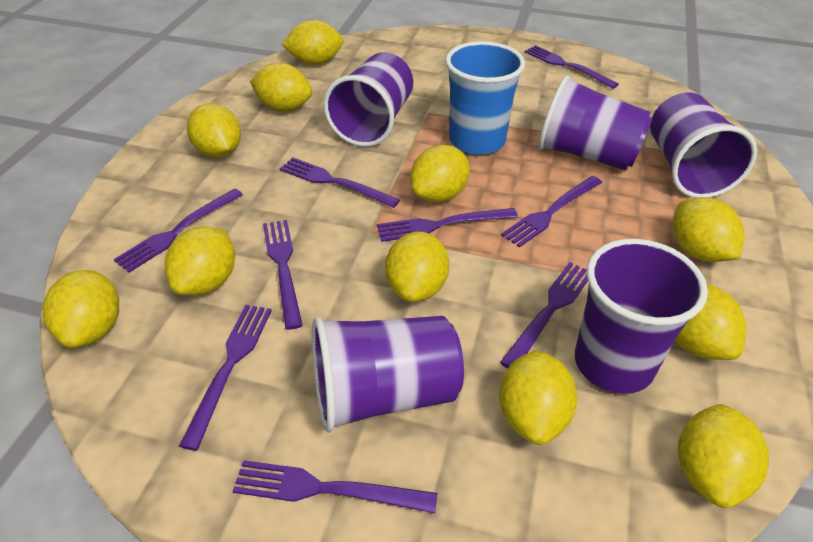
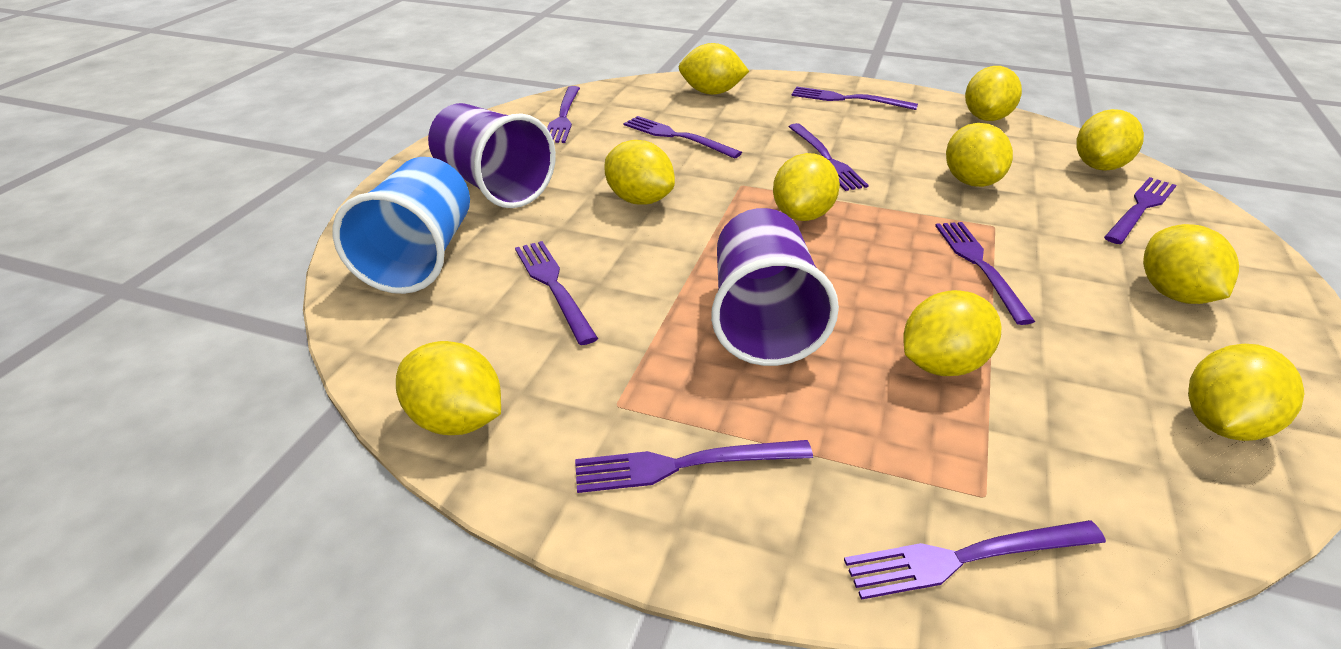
purple cup: [312,316,464,433] [323,52,413,147] [538,76,652,170] [575,239,708,394] [650,93,757,198] = 5 -> [428,103,556,208] [711,208,839,366] = 2
yellow lemon: [42,270,119,348] [165,226,235,296] [187,103,241,158] [250,63,312,112] [282,20,344,65] [385,232,449,302] [410,145,470,203] [499,350,577,445] [673,197,744,262] [675,284,746,360] [678,404,769,508] = 11 -> [396,341,501,435] [604,140,675,205] [679,43,749,95] [773,153,840,221] [903,290,1001,376] [946,123,1013,187] [965,66,1022,121] [1076,109,1144,171] [1143,224,1239,304] [1188,344,1304,441] = 10

